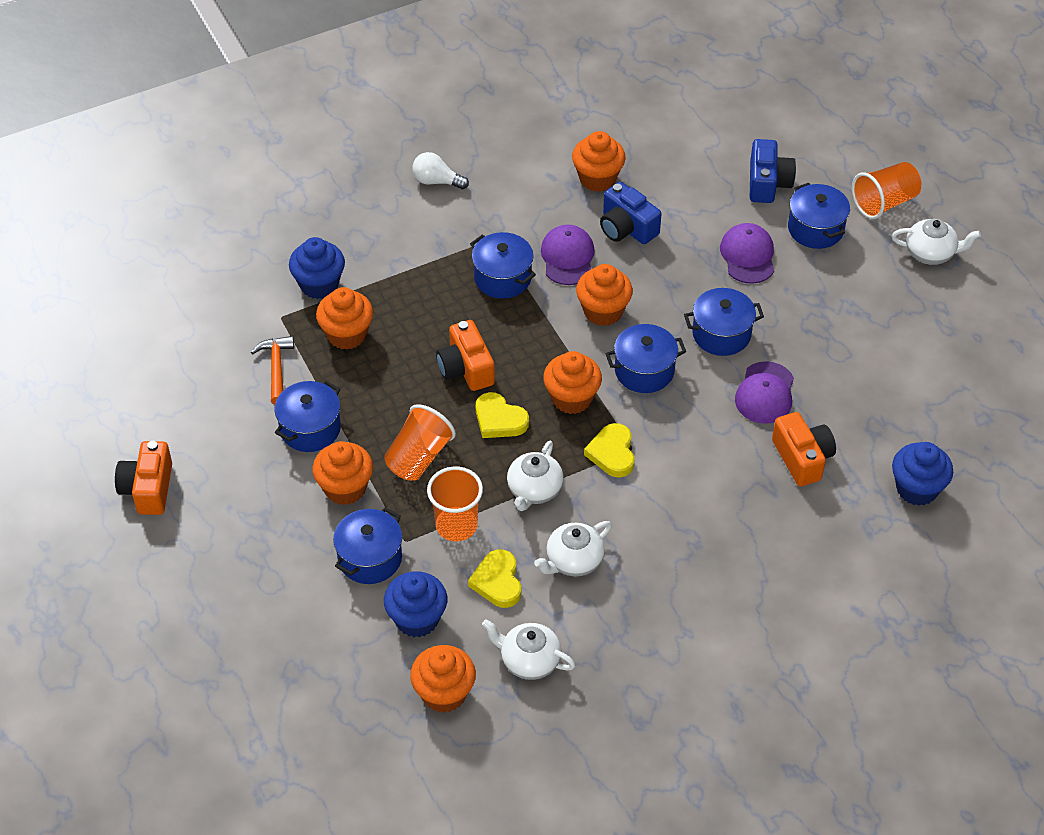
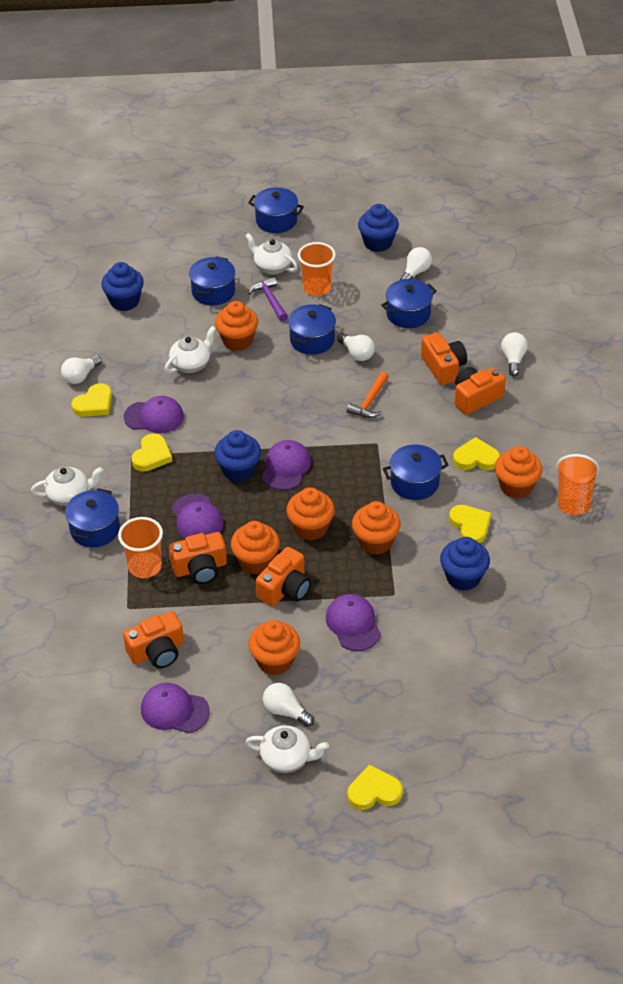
blue camera: [600,182,662,244] [750,139,796,203] = 2 -> none = 0
blue cupcake: [289,237,345,299] [384,571,447,637] [892,442,953,506] = 3 -> [101,262,144,311] [214,430,261,482] [358,204,399,252] [440,537,490,591] = 4
orange camera: [115,441,172,515] [436,320,495,391] [772,412,836,486] = 3 -> [123,611,184,668] [169,532,227,584] [256,547,311,606] [421,333,467,385] [455,367,506,415] = 5
purple cap: [541,224,595,285] [720,223,774,284] [735,361,794,424] = 3 -> [124,396,184,433] [141,683,210,733] [172,494,223,538] [262,440,311,490] [326,594,381,651] = 5
purple hammer: none = 0 -> [249,277,288,321] = 1
white light bulb: [412,152,469,189] = 1 -> [61,355,102,384] [263,683,314,727] [337,333,375,361] [400,247,432,280] [501,332,528,377] = 5
yellow heart: [468,549,521,608] [476,392,529,438] [584,423,635,477] = 3 -> [71,383,112,417] [131,433,172,472] [348,764,403,810] [449,505,491,543] [453,437,500,470] = 5

